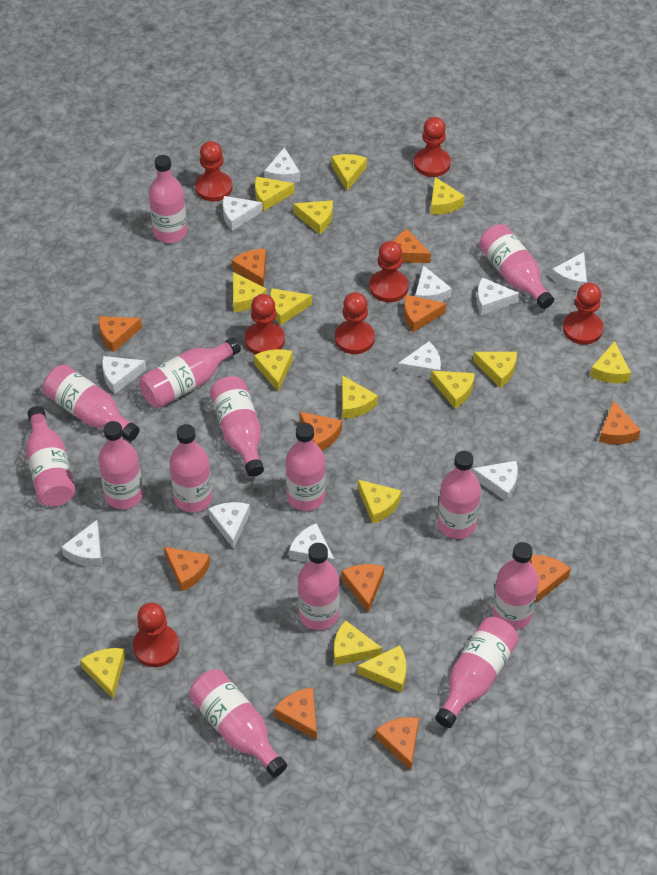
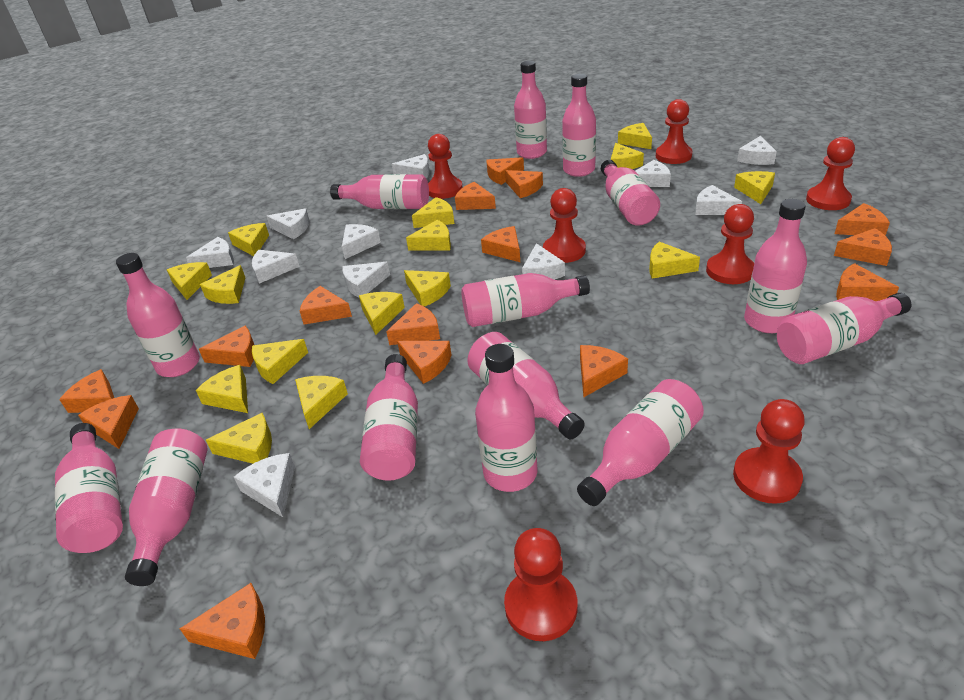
orange cheese: [99,316,142,352] [164,547,210,591] [232,249,266,287] [274,688,317,740] [300,412,342,451] [342,564,384,613] [375,717,419,770] [394,229,431,263] [404,295,446,332] [530,555,571,603] [599,401,641,445] = 11 -> [59,369,114,413] [78,395,139,449] [180,583,265,659] [199,326,254,367] [300,286,352,324] [386,303,440,345] [397,341,451,384] [455,182,496,210] [481,226,520,262] [486,157,524,185] [505,170,543,198] [580,345,628,397] [834,228,892,266] [835,203,890,236] [836,263,899,301] = 15

